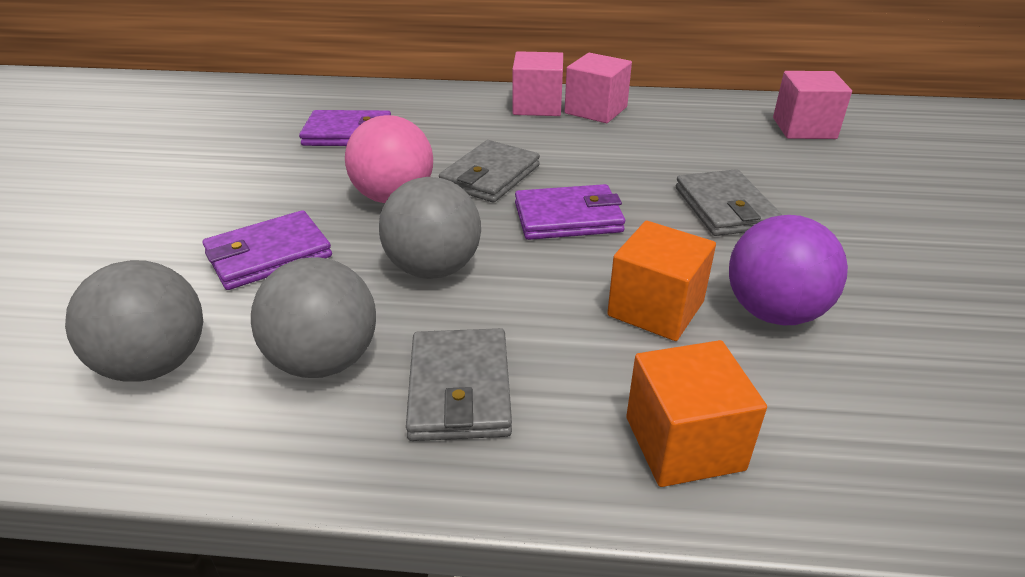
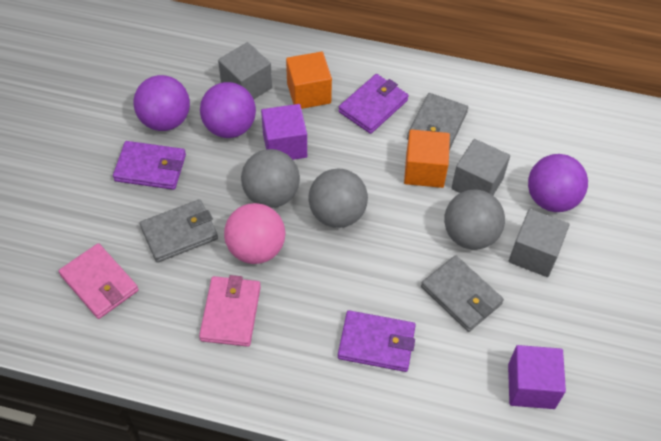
grey cube: none = 0 -> [218,42,272,99] [451,139,510,195] [509,209,569,277] = 3
pink cube: [513,51,563,116] [565,53,632,123] [773,71,852,139] = 3 -> none = 0
pink wallet: none = 0 -> [59,243,139,319] [199,275,261,347] = 2
purple ball: [729,215,848,325] = 1 -> [134,75,190,131] [200,82,256,138] [528,154,588,212] = 3
purple cube: none = 0 -> [261,104,307,160] [508,345,566,409] = 2

